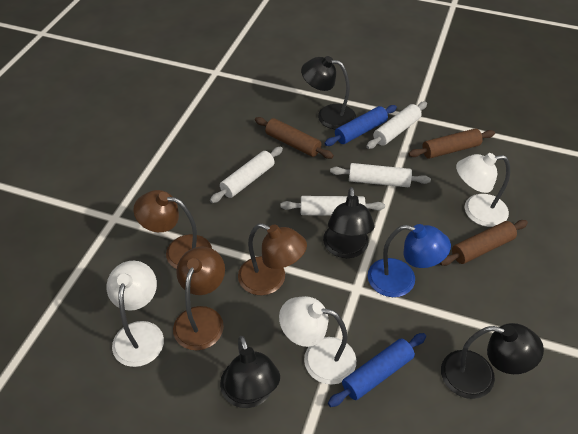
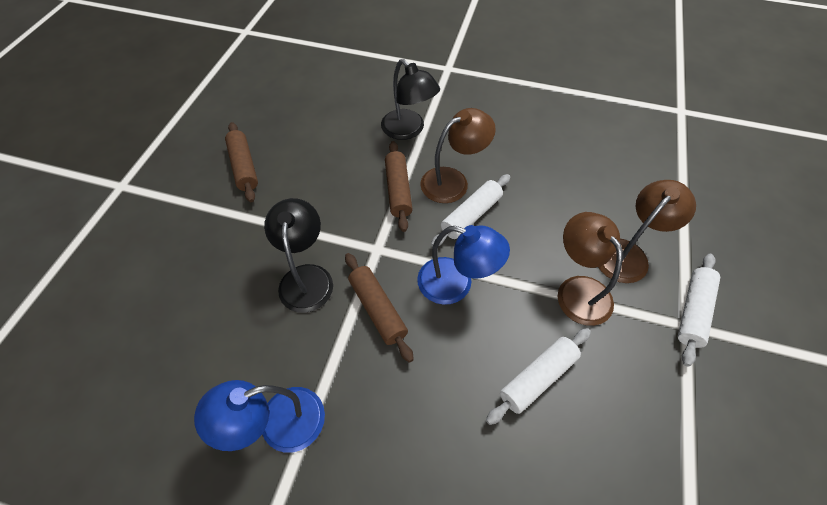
black lamp: [220,336,280,408] [301,56,356,129] [323,187,375,258] [441,323,544,399] = 4 -> [264,198,333,313] [381,59,440,140] = 2
blue lamp: [368,224,451,297] = 1 -> [194,380,325,453] [417,225,510,305] = 2
blue rolling pin: [324,105,397,146] [328,333,426,407] = 2 -> none = 0
white lamp: [106,261,164,367] [279,296,356,385] [456,153,510,227] = 3 -> none = 0
white rolling pin: [210,147,283,203] [280,196,385,216] [330,163,431,187] [366,102,427,149] = 4 -> [431,174,510,247] [486,328,591,425] [678,254,720,367] = 3

